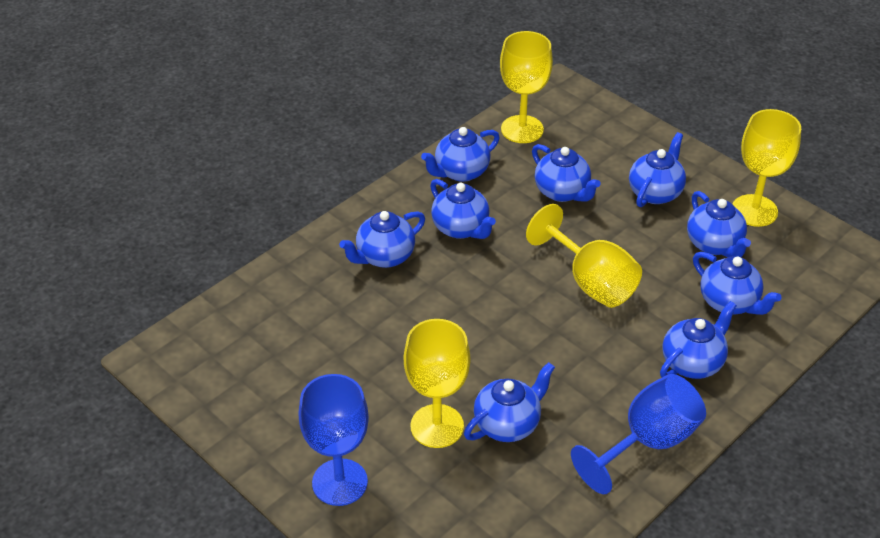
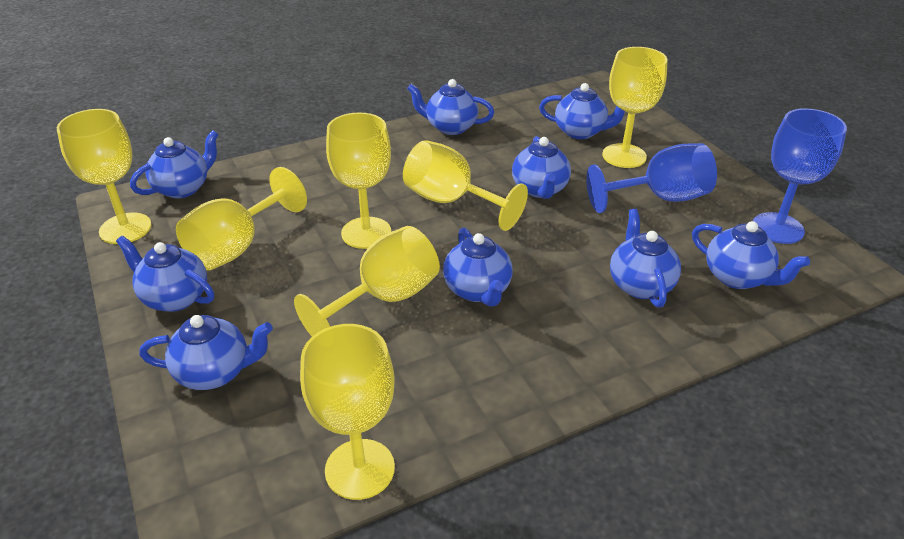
yellow goblet: [404,319,470,448] [500,31,553,143] [526,204,642,308] [733,109,801,227] = 4 -> [57,109,152,244] [176,167,307,270] [294,226,440,336] [300,324,395,500] [326,112,391,249] [403,140,528,231] [602,47,668,168] = 7

